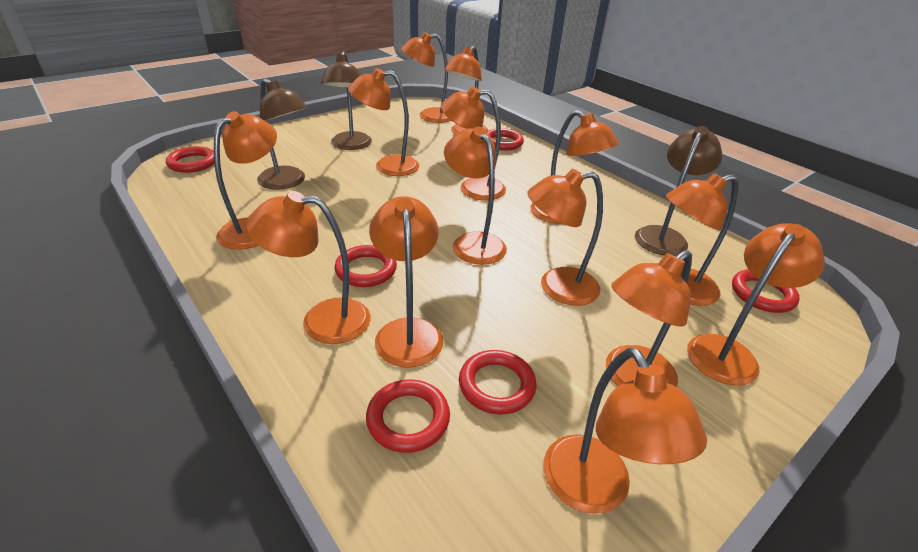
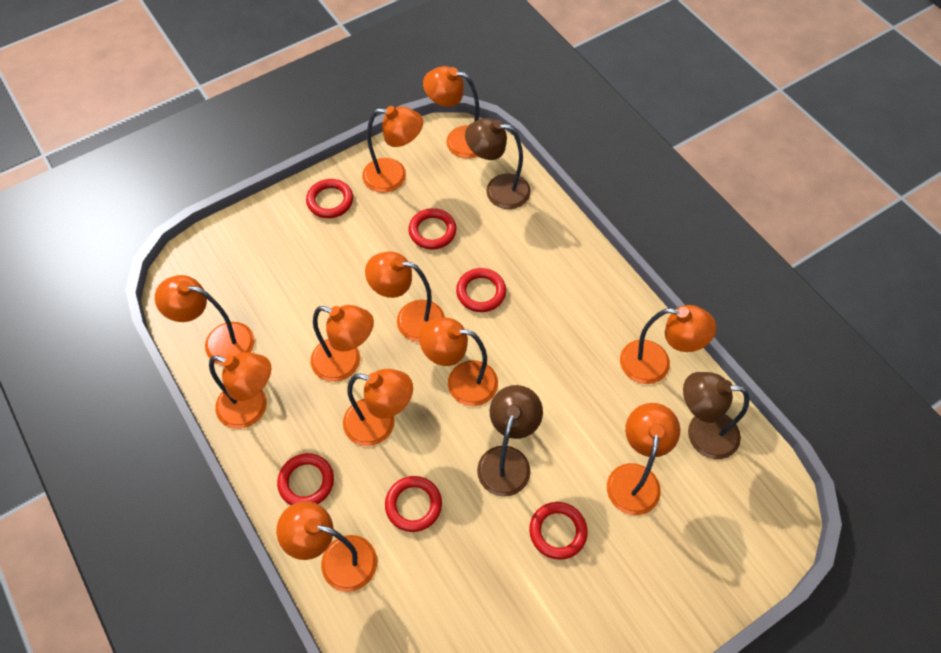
orange lamp: [214,111,277,250] [246,191,370,344] [348,68,419,176] [369,196,443,368] [401,32,451,123] [441,86,506,201] [444,46,488,135] [444,127,507,265] [528,169,603,306] [531,110,619,224] [543,348,707,514] [606,250,692,387] [666,173,739,306] [687,223,825,386] = 14 -> [155,275,255,365] [209,352,271,429] [276,501,377,592] [311,305,374,382] [343,369,413,446] [362,106,423,193] [365,251,445,342] [419,318,498,406] [423,66,479,159] [607,403,680,515] [620,305,716,384] = 11

